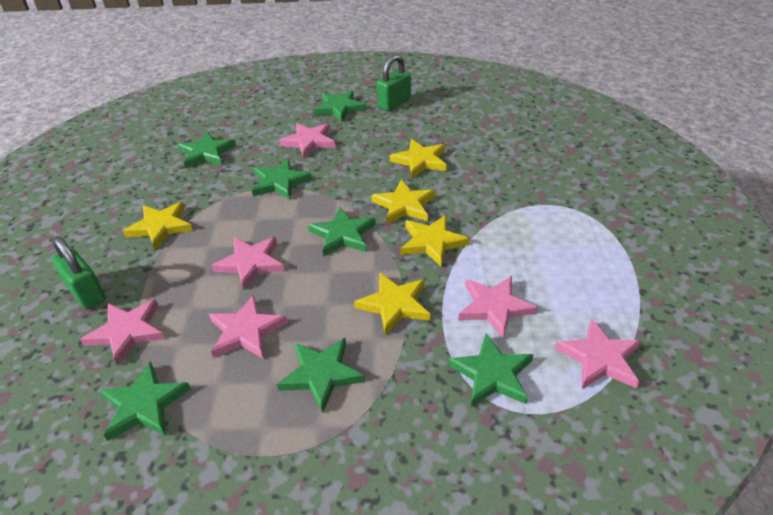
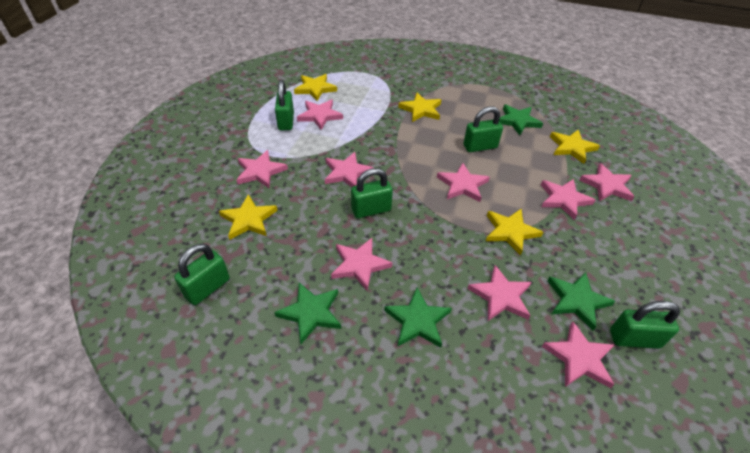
green padlock: [52,236,106,310] [377,54,411,111] = 2 -> [174,244,230,305] [275,80,294,130] [351,168,393,218] [463,106,503,152] [610,301,680,349] = 5
green star: [100,361,191,441] [178,132,236,168] [252,159,312,200] [277,338,365,413] [308,207,376,257] [313,90,366,122] [448,333,534,407] = 7 -> [274,283,341,344] [384,288,452,348] [499,104,543,135] [548,272,615,331] = 4
pink star: [80,299,165,366] [209,295,288,359] [211,237,284,290] [279,123,336,158] [458,276,538,339] [555,318,641,389] = 6 -> [236,150,288,188] [297,100,343,130] [325,152,373,187] [331,238,392,291] [437,163,490,202] [467,265,532,321] [541,179,595,220] [542,321,615,388] [579,163,635,202] = 9

